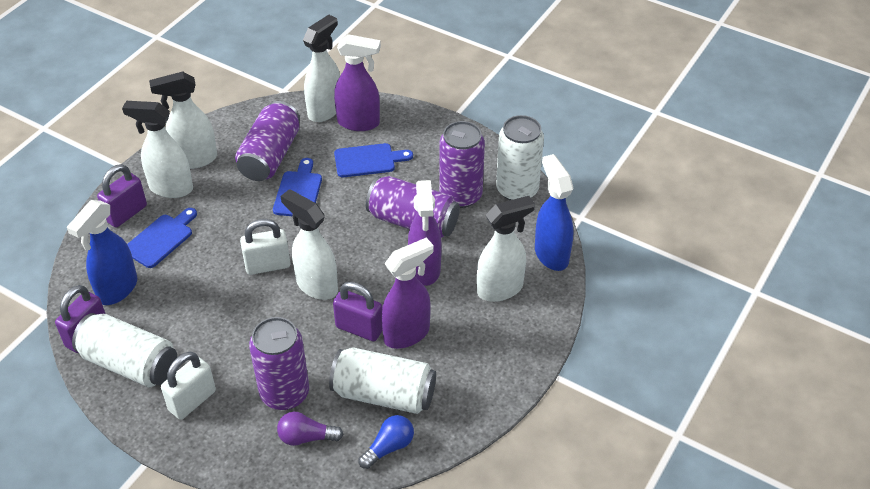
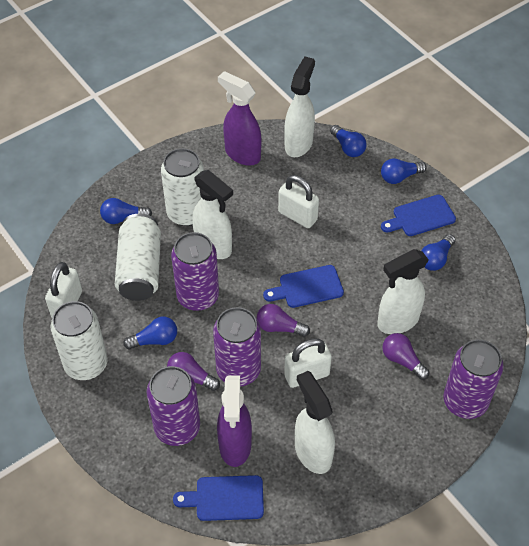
blue light bulb: [358,415,414,469] = 1 -> [100,198,152,224] [123,317,177,350] [330,125,367,157] [381,158,427,184] [421,234,456,271] = 5
blue spray bottle: [67,200,137,305] [535,154,573,271] = 2 -> none = 0
purple light bulb: [277,412,344,446] = 1 -> [167,352,220,391] [257,304,310,337] [383,333,430,380] = 3
purple padlock: [55,285,106,353] [97,164,147,228] [333,281,382,341] = 3 -> none = 0
purple spray bottle: [334,34,381,131] [381,238,434,349] [408,180,442,286] = 3 -> [217,376,252,467] [218,71,262,166] = 2
white padlock: [161,352,216,420] [240,219,290,275] = 2 -> [45,262,82,318] [278,175,319,228] [284,338,332,388] = 3
white spray bottle: [122,101,193,198] [149,71,217,169] [281,189,338,300] [303,15,340,122] [477,196,535,302] = 5 -> [192,170,233,259] [284,57,315,157] [295,371,335,474] [377,249,429,334] = 4

